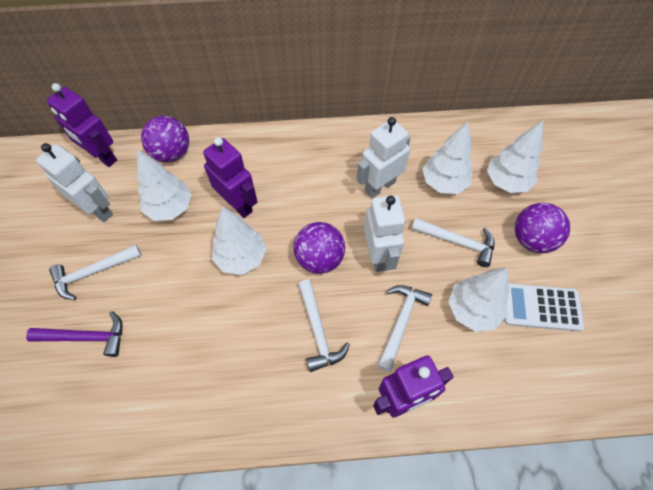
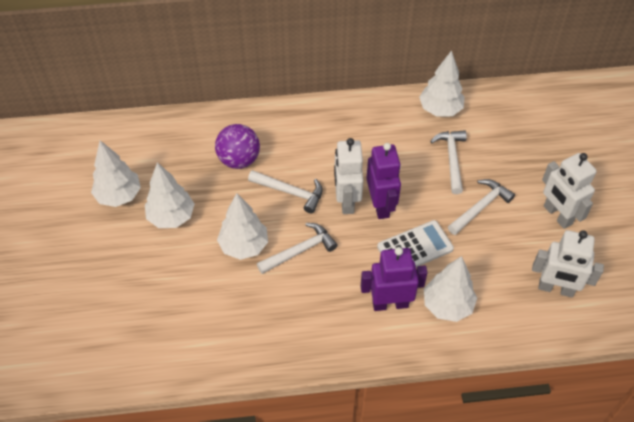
purple ball: [141,116,189,162] [293,222,345,274] [514,203,570,253] = 3 -> [215,124,260,169] = 1
purple hammer: [26,311,122,357] = 1 -> none = 0
purple robot: [47,83,117,167] [203,137,258,218] [373,356,454,418] = 3 -> [361,247,428,311] [366,143,401,219] = 2

